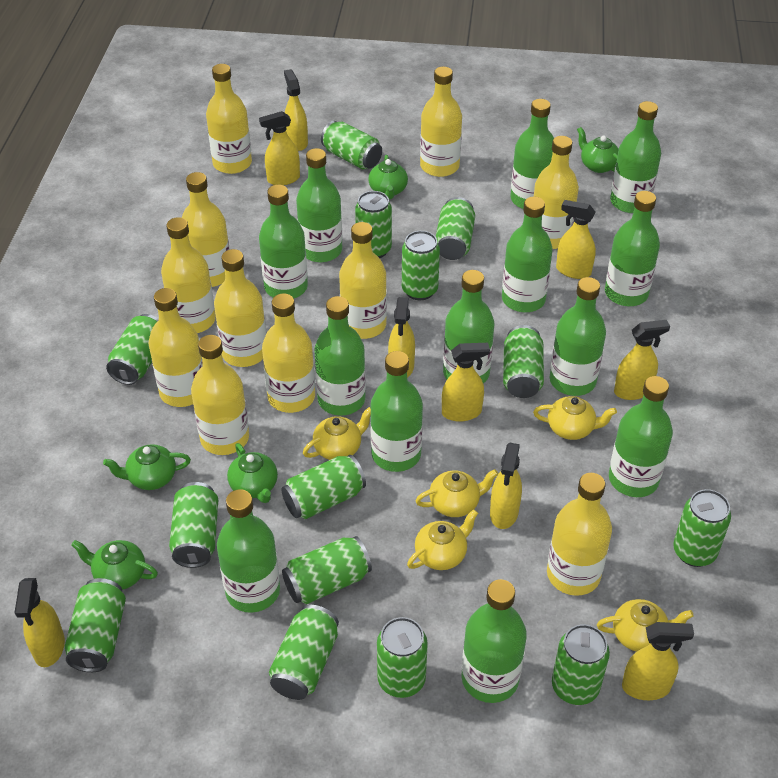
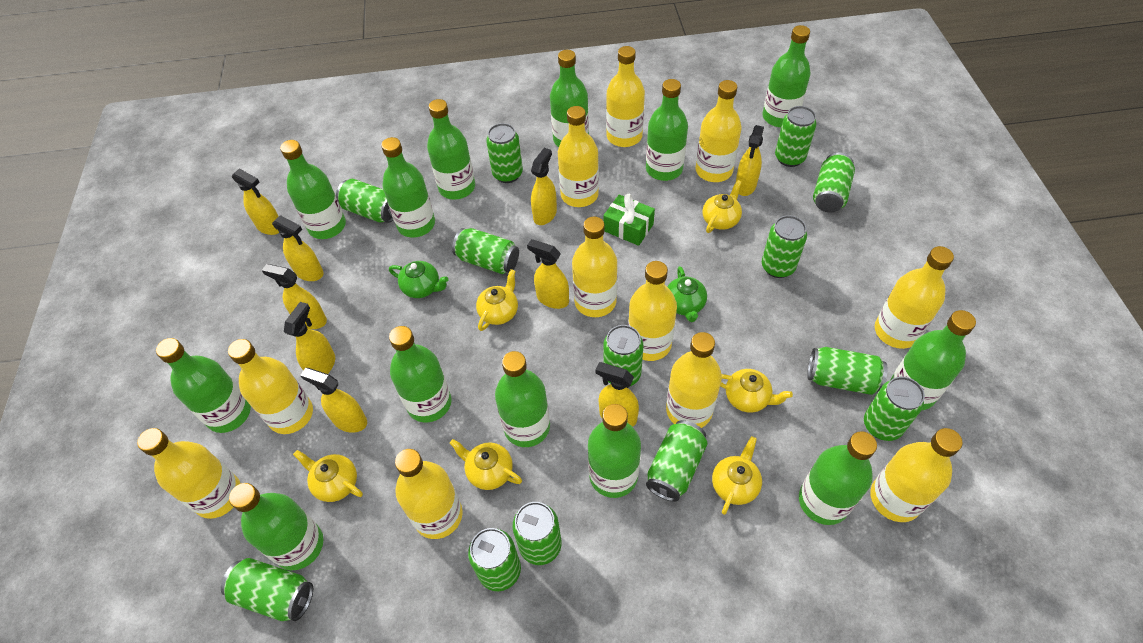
green can: [65,578,126,672] [106,314,159,385] [169,482,218,568] [269,605,339,700] [281,455,366,519] [282,536,372,604] [321,121,382,170] [355,191,392,258] [377,617,428,698] [402,231,440,300] [436,197,475,260] [503,325,544,398] [552,624,610,705] [673,489,731,567] = 14 -> [221,558,313,621] [336,179,393,223] [452,228,519,274] [468,528,521,591] [486,123,523,183] [513,502,562,565] [603,325,643,387] [646,420,708,502] [762,215,807,278] [775,106,817,167] [808,347,887,395] [813,153,855,213] [864,377,925,441] = 13
green gift: none = 0 -> [603,194,655,246] = 1
green teapot: [71,540,158,590] [103,444,191,490] [227,443,278,503] [368,155,408,199] [577,127,619,173] = 5 -> [389,261,449,298] [667,266,707,322] = 2
yellow teapot: [303,407,371,460] [407,509,478,570] [416,469,498,517] [533,396,617,440] [597,599,694,652] = 5 -> [293,450,363,502] [450,439,522,490] [476,269,518,331] [702,180,742,233] [712,436,762,515] [720,369,793,413] = 6

